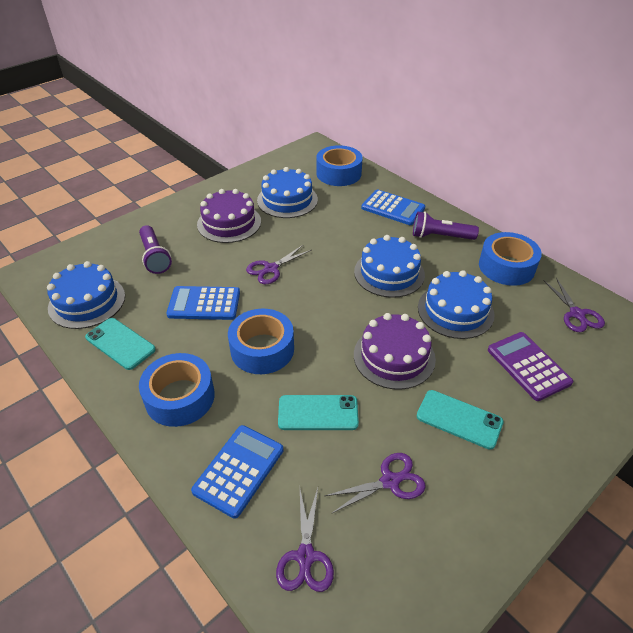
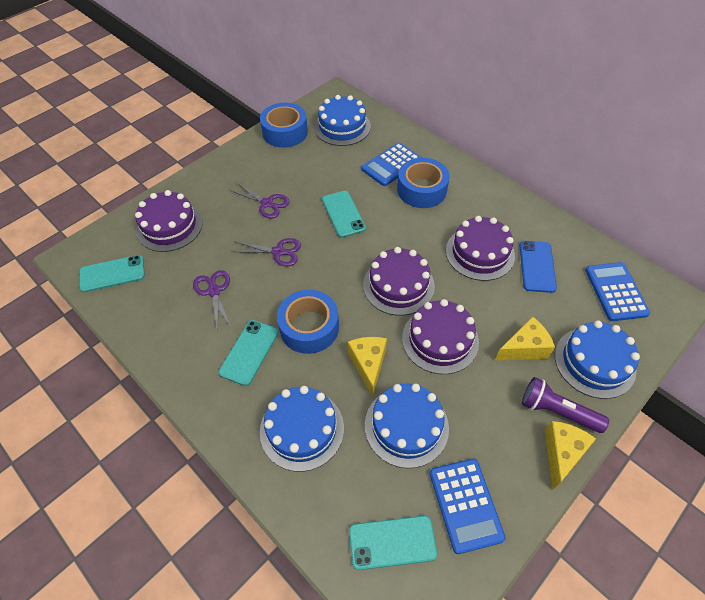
blue phone: none = 0 -> [519,241,557,293] = 1
blue tape: [139,353,215,427] [228,309,294,374] [316,145,363,186] [479,232,542,286] = 4 -> [260,103,308,148] [277,290,339,354] [397,158,450,208] = 3
purple cake: [197,189,261,243] [354,313,436,390] = 2 -> [135,190,203,252] [363,247,435,316] [402,299,479,374] [446,216,515,281] = 4
purple calculator: [488,332,573,401] = 1 -> none = 0
purple flashlight: [139,225,172,274] [413,211,479,240] = 2 -> [522,377,609,433] = 1
purple scissors: [246,245,311,284] [276,488,334,592] [325,453,426,514] [544,278,605,332] = 4 -> [193,270,231,330] [229,182,290,219] [231,238,301,266] = 3
turquoise phone: [85,318,156,370] [278,395,359,430] [417,390,504,450] = 3 -> [79,255,145,292] [219,320,278,386] [322,191,366,238] [349,515,437,570] = 4
yellow cheese: none = 0 -> [348,337,387,397] [495,316,555,361] [545,421,596,490] = 3

